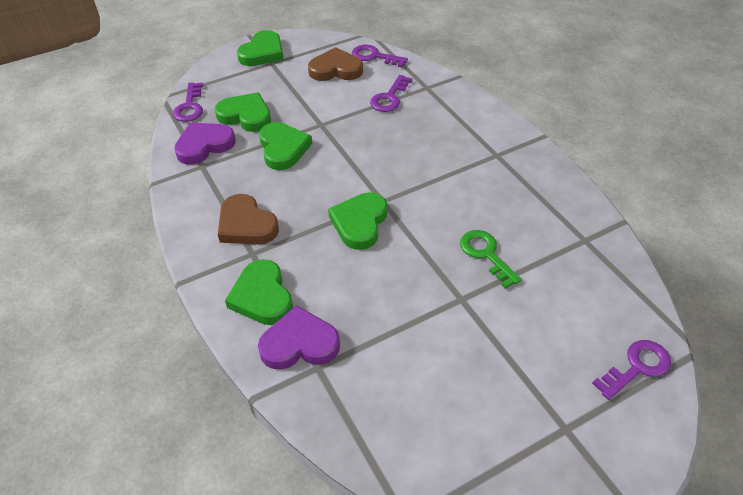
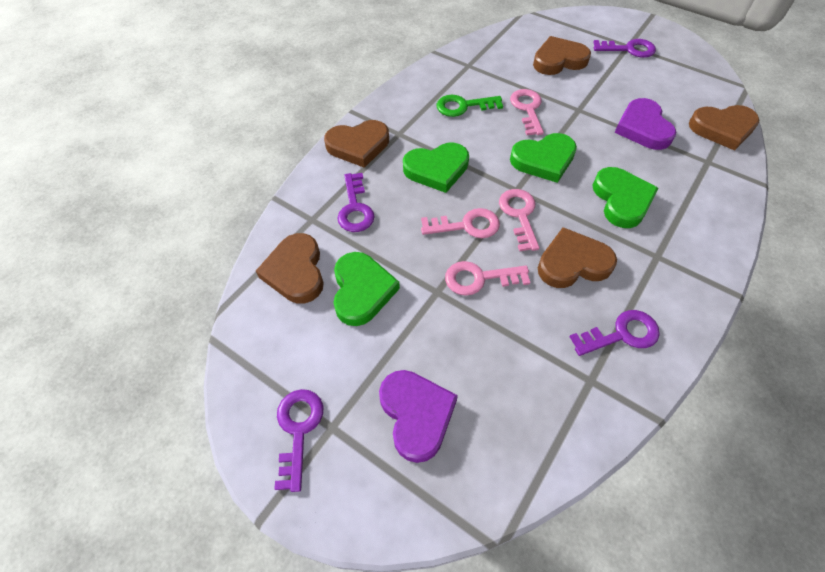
brown heart: [218,194,279,245] [308,47,363,81] = 2 -> [256,233,324,304] [324,120,389,168] [533,36,591,75] [538,227,617,288] [689,105,760,151] = 5
green heart: [215,92,271,132] [225,259,293,325] [237,30,284,66] [259,122,312,170] [328,193,387,250] = 5 -> [333,252,400,326] [403,143,469,193] [510,133,577,183] [593,167,659,228] = 4
pink key: none = 0 -> [421,208,500,238] [445,261,531,296] [499,189,540,251] [510,89,544,135] = 4

